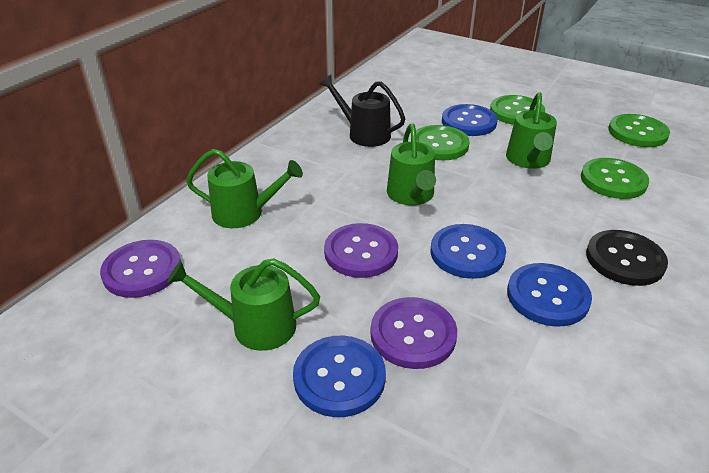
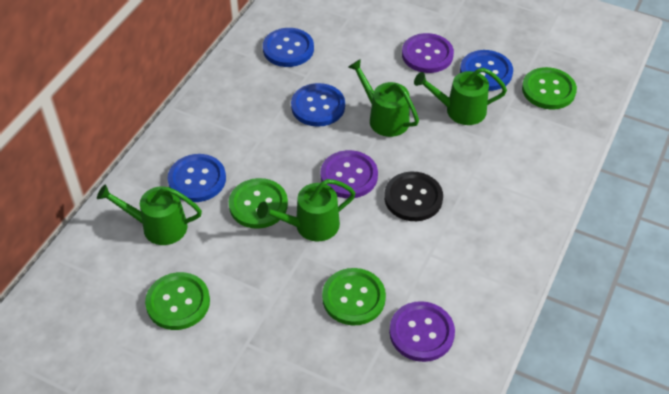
black watering can: [319,75,405,147] = 1 -> none = 0

